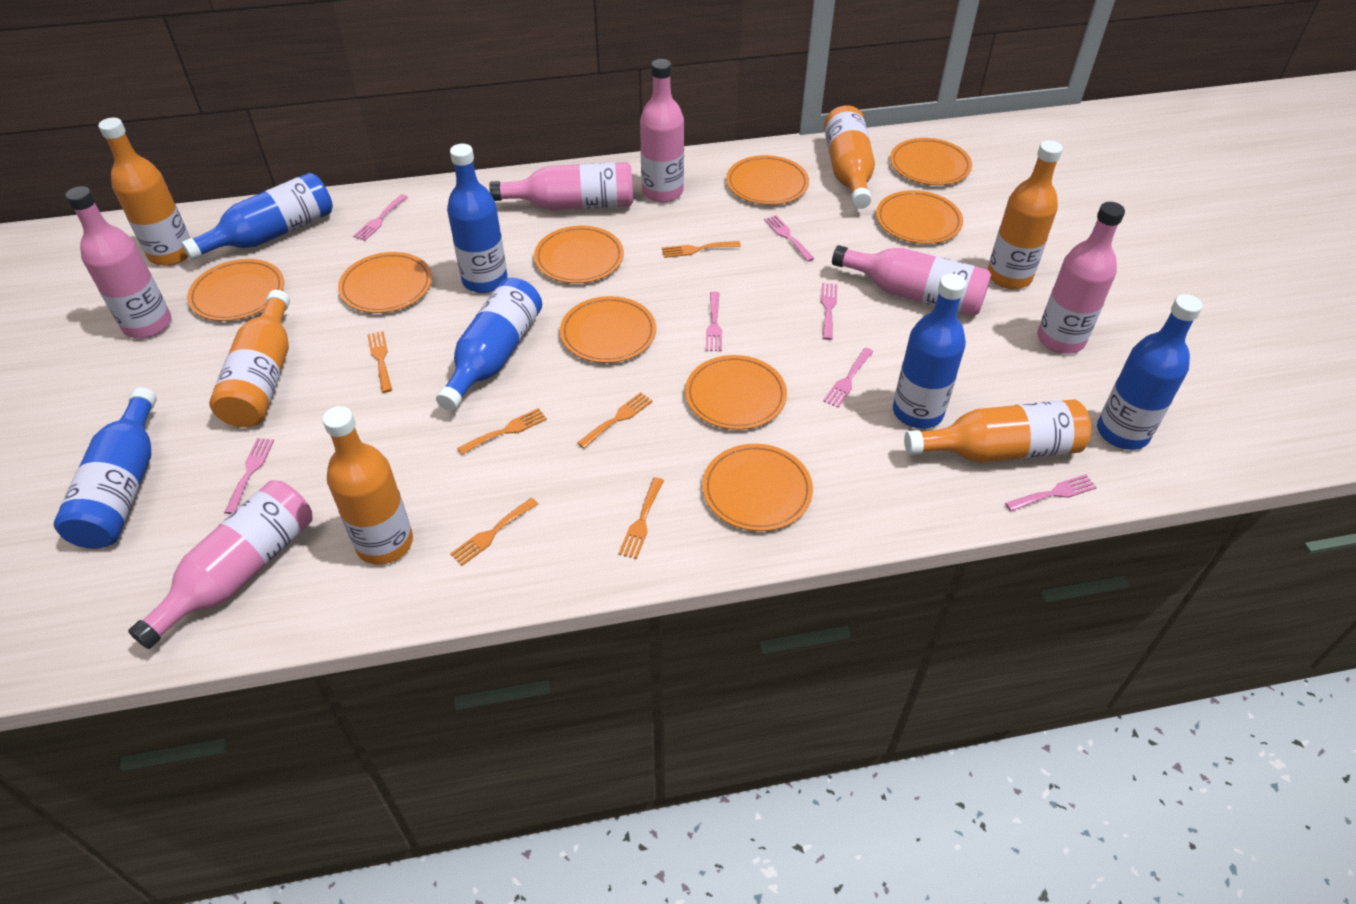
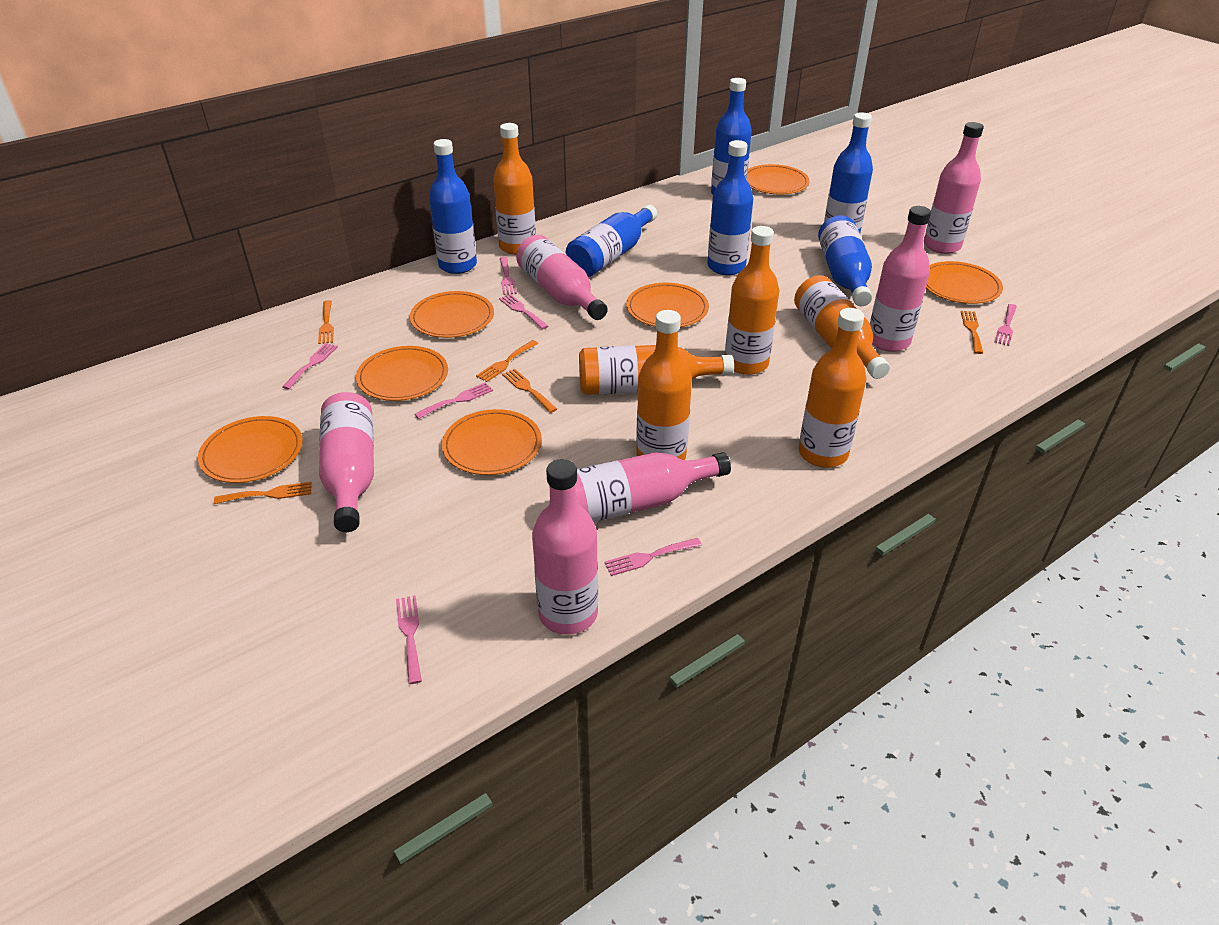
orange fork: [367,331,392,393] [450,498,538,566] [457,408,547,455] [577,392,653,448] [618,477,664,559] [662,241,741,258] = 6 -> [214,482,312,504] [318,300,334,344] [476,340,538,382] [502,369,557,413] [961,311,983,354] = 5
orange plate: [187,259,284,321] [338,252,432,313] [534,226,624,283] [560,296,656,363] [685,355,787,430] [702,444,813,531] [726,155,809,205] [876,190,963,244] [890,138,972,185] = 9 -> [198,416,303,483] [356,346,448,401] [410,291,494,338] [442,409,542,475] [626,283,709,327] [747,164,810,194] [926,261,1003,304] = 7

